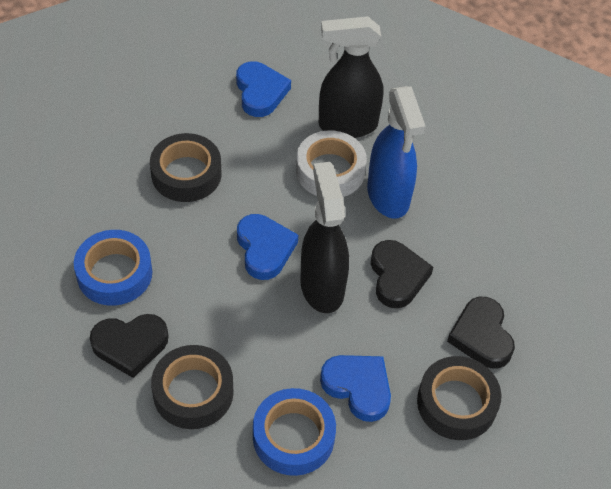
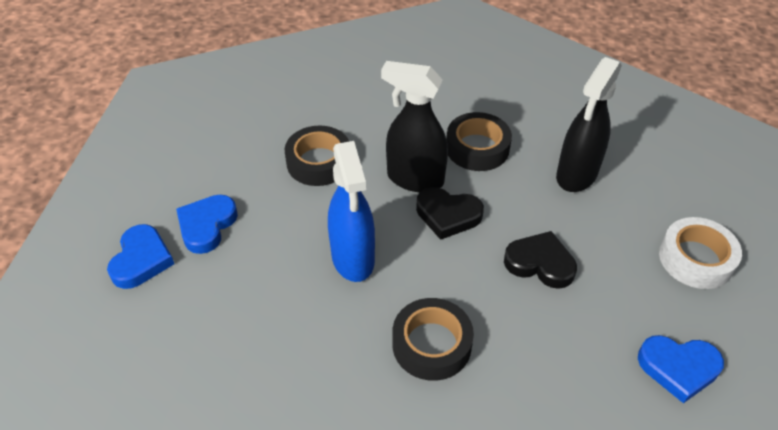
black heart: [90,314,169,378] [371,240,433,308] [447,297,515,369] = 3 -> [416,187,484,240] [504,231,577,289] = 2
blue tape: [74,230,152,306] [253,388,336,476] = 2 -> none = 0

